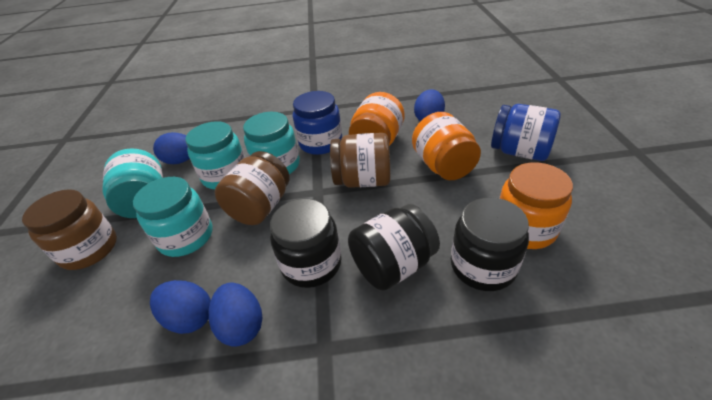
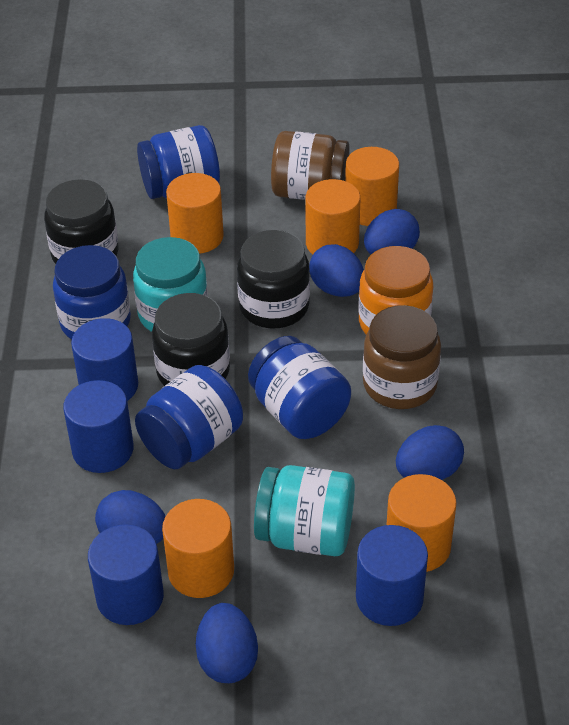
blue cylinder: none = 0 -> [63,380,134,473] [71,318,138,401] [88,524,164,625] [356,525,428,626] = 4
blue egg: [150,280,211,334] [153,132,190,164] [208,283,263,347] [414,89,445,121] = 4 -> [95,490,166,544] [196,603,258,683] [309,244,364,297] [364,209,420,254] [396,425,464,480] = 5
blue jar: [293,91,342,155] [491,104,561,161] = 2 -> [53,245,131,340] [135,365,243,470] [137,125,220,199] [248,336,351,439] = 4
brown jar: [22,189,117,270] [215,151,290,225] [330,133,390,188] = 3 -> [271,131,350,200] [363,305,441,409] = 2
orange cylinder: none = 0 -> [162,499,234,598] [166,173,224,254] [305,179,360,254] [345,147,399,226] [387,474,457,572] = 5
orange jar: [349,92,404,146] [412,112,481,180] [499,162,573,249] = 3 -> [358,246,433,334] = 1
turquoise jar: [103,148,163,218] [133,177,213,257] [186,121,245,189] [243,112,300,174] = 4 -> [133,237,208,332] [254,465,355,556] = 2

